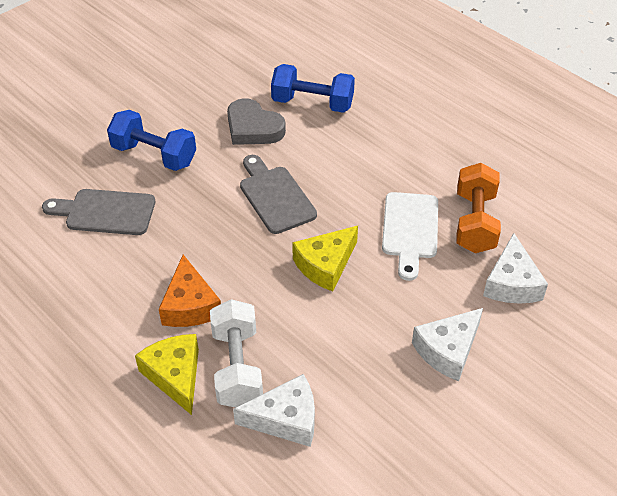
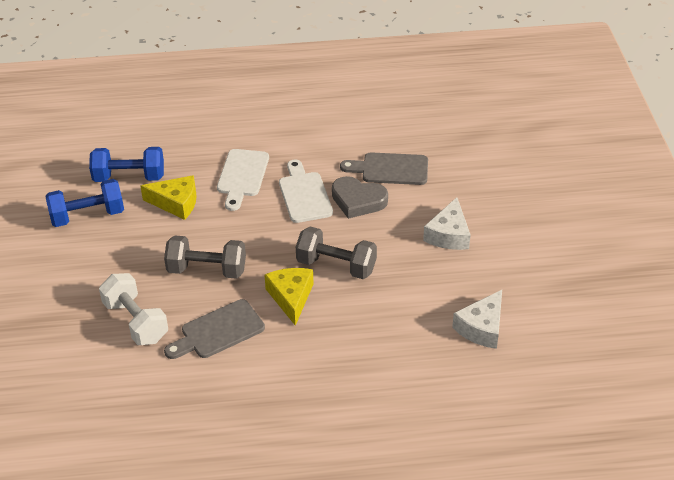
grey dumbbell: none = 0 -> [164,235,246,279] [296,227,377,279] = 2
orange cheese: [159,255,221,327] = 1 -> none = 0
orange dumbbell: [456,163,501,253] = 1 -> none = 0
white cheese: [233,374,315,447] [412,308,483,381] [483,233,548,304] = 3 -> [423,197,471,250] [452,290,502,349] = 2
white cutting board: [382,192,438,281] = 1 -> [217,149,269,211] [279,160,333,223] = 2

